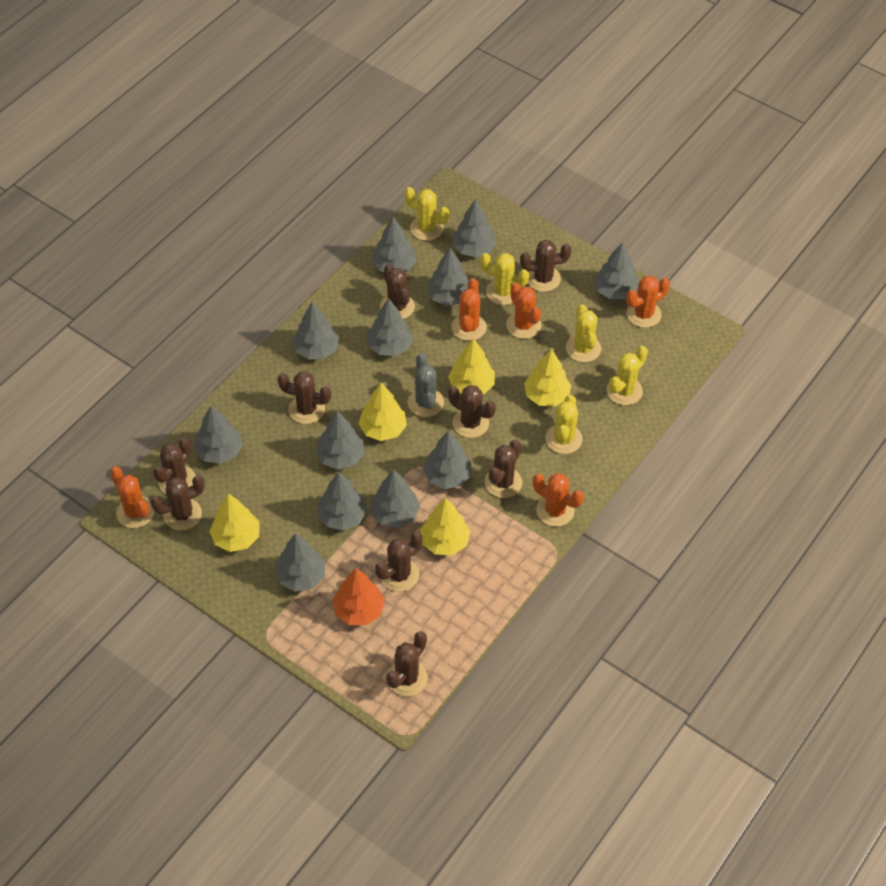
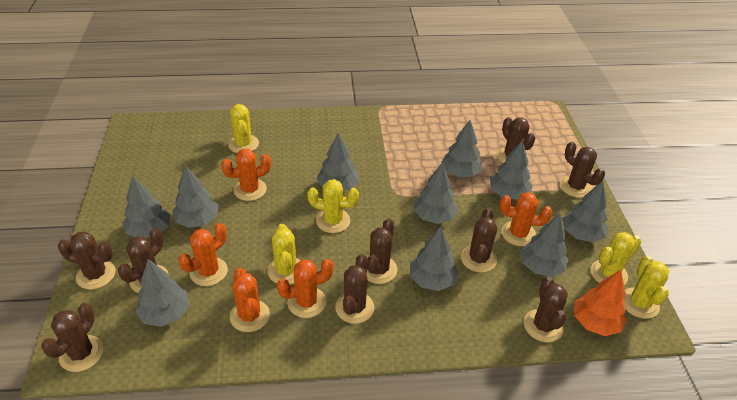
grey cactus: [408,353,444,417] = 1 -> none = 0
grey tree: [194,406,243,464] [274,533,325,592] [292,302,339,360] [316,411,364,470] [317,472,367,530] [367,298,413,356] [370,469,420,528] [372,217,417,272] [423,431,472,489] [426,248,469,306] [452,199,497,257] [594,242,639,299] = 12 -> [123,176,171,238] [135,259,190,327] [172,165,219,228] [317,133,360,191] [410,226,458,291] [414,162,458,224] [441,120,482,177] [490,140,533,200] [520,213,569,277] [562,181,609,242] = 10
yellow tree: [210,493,260,552] [358,383,407,441] [420,498,471,555] [448,338,495,395] [524,349,571,407] = 5 -> none = 0

